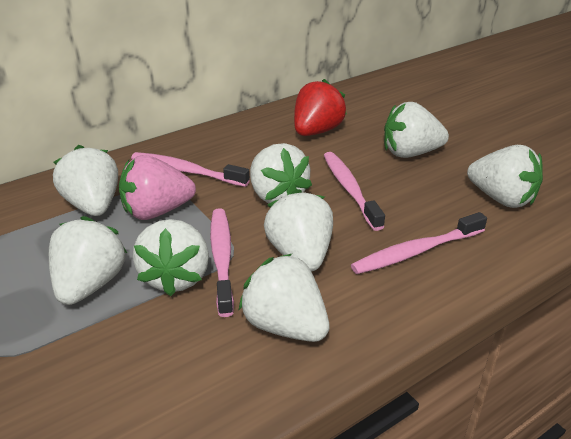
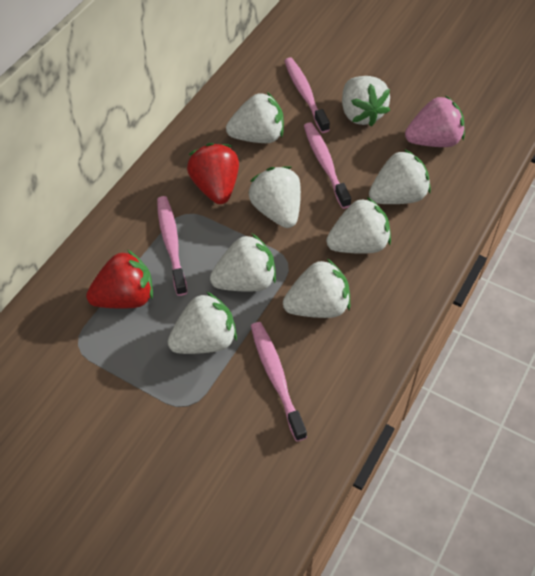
red strawberry: [294,79,347,136] = 1 -> [86,250,153,309] [187,143,239,204] = 2

